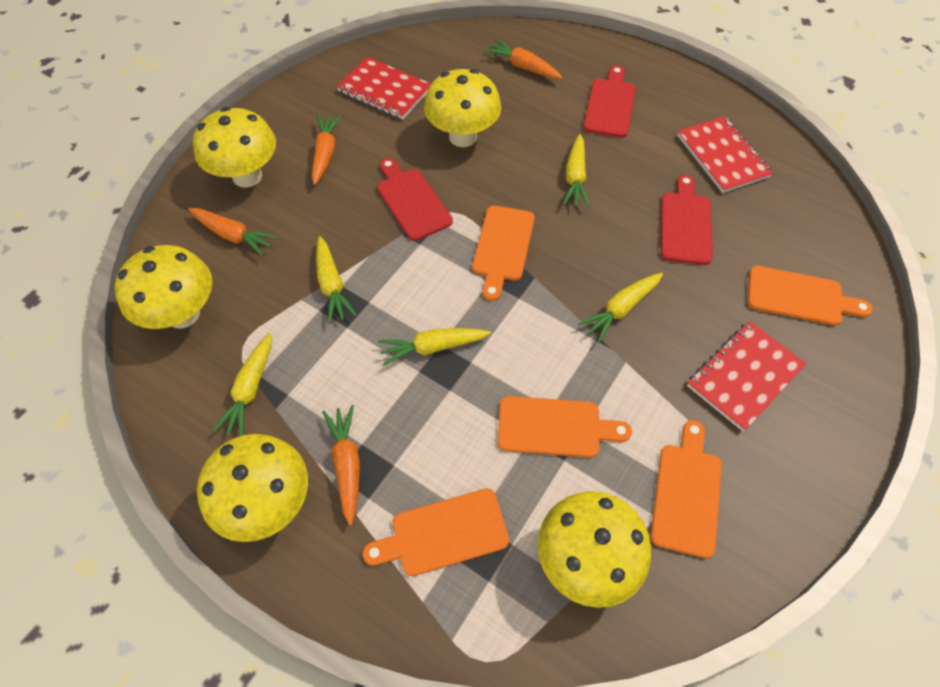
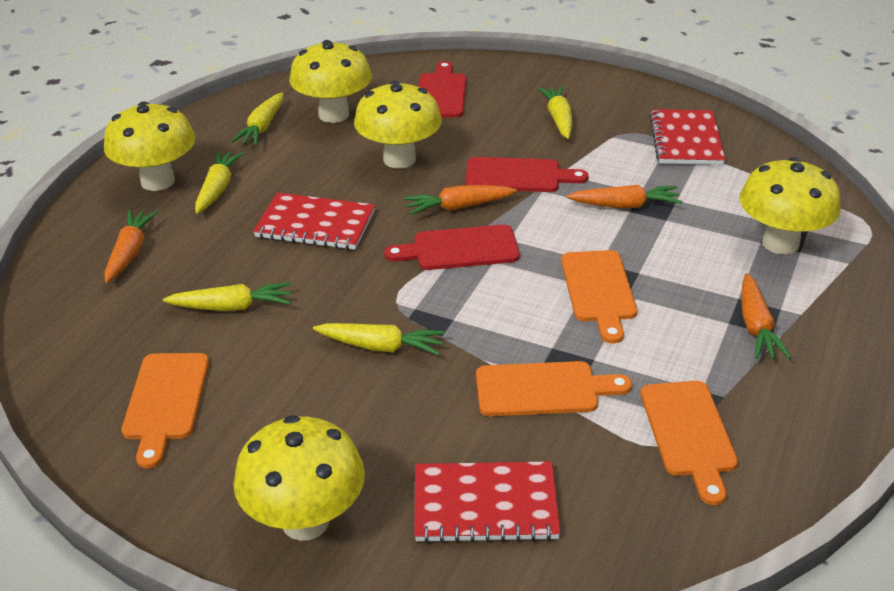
orange cutting board: [363,488,509,576] [472,205,535,301] [498,396,632,458] [650,420,722,558] [747,266,873,326] = 5 -> [122,353,209,469] [476,361,632,416] [561,250,637,343] [640,381,738,505] = 4

